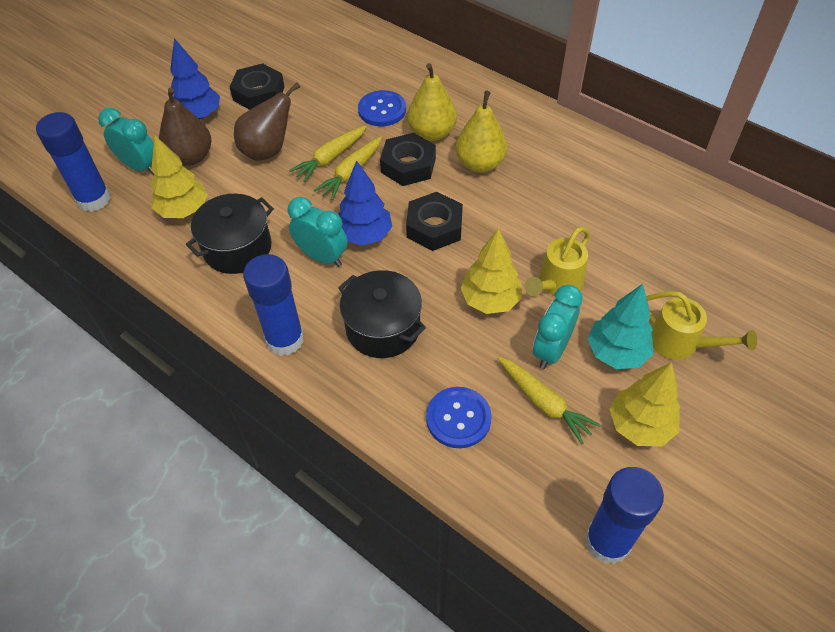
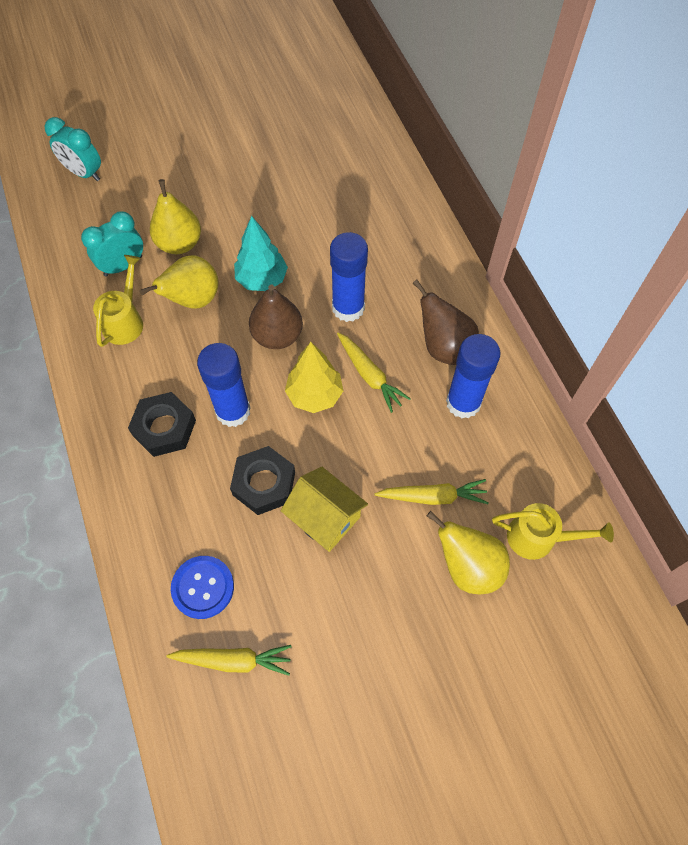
black nut: [230,63,285,110] [380,133,436,186] [406,192,463,251] = 3 -> [128,392,196,457] [230,446,295,515] = 2
black pot: [186,194,274,274] [338,270,426,358] = 2 -> none = 0
blue button: [358,90,406,126] [426,387,491,448] = 2 -> [171,556,234,619] = 1
blue tree: [170,38,220,120] [338,160,392,246] = 2 -> none = 0
turquoise clock: [98,108,154,175] [288,197,348,267] [533,285,583,369] = 3 -> [44,117,101,181] [81,211,143,277] = 2
yellow house: none = 0 -> [281,467,368,552] = 1
yellow pear: [407,63,457,141] [456,91,507,173] = 2 -> [140,255,219,309] [150,179,201,254] [427,511,510,595] = 3
yellow tree: [151,135,208,218] [460,228,522,314] [609,362,680,447] = 3 -> [285,342,343,413] = 1

